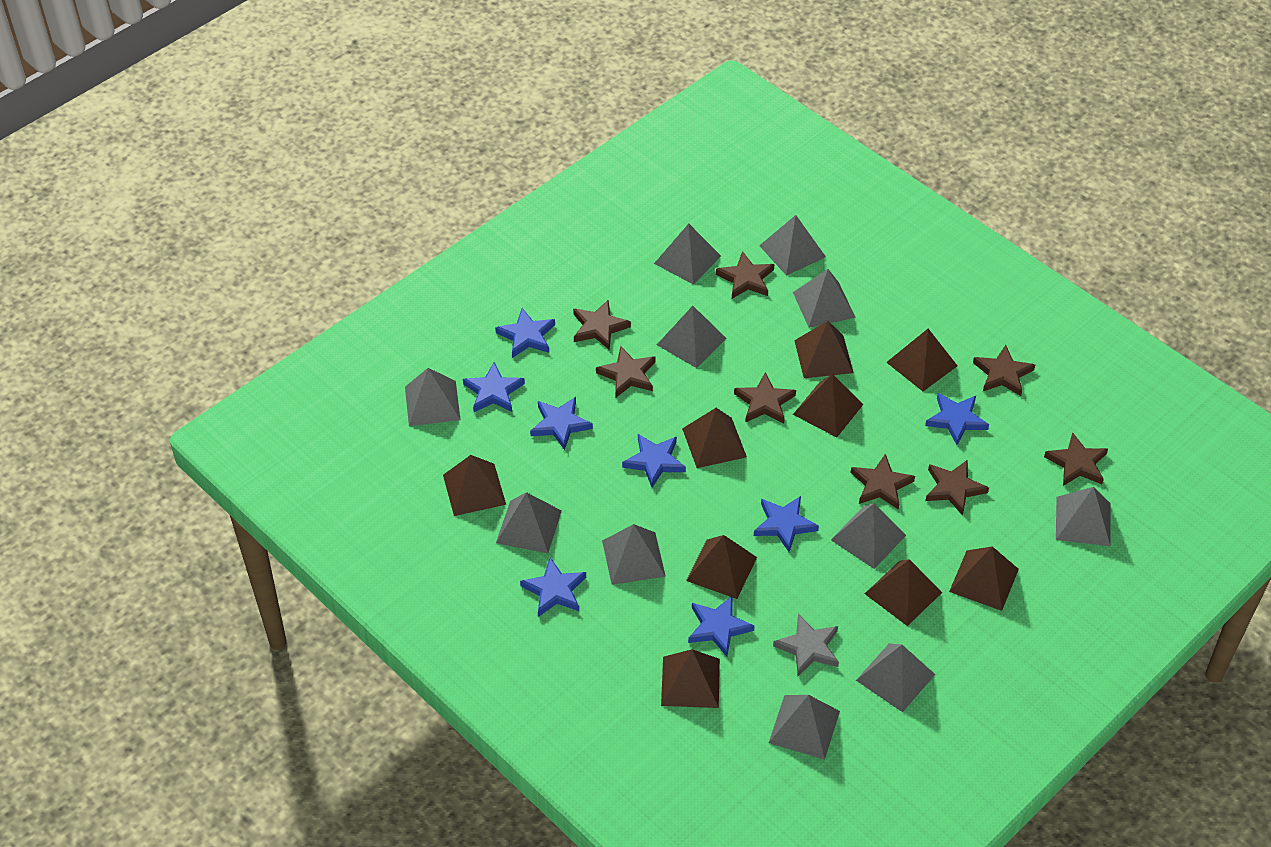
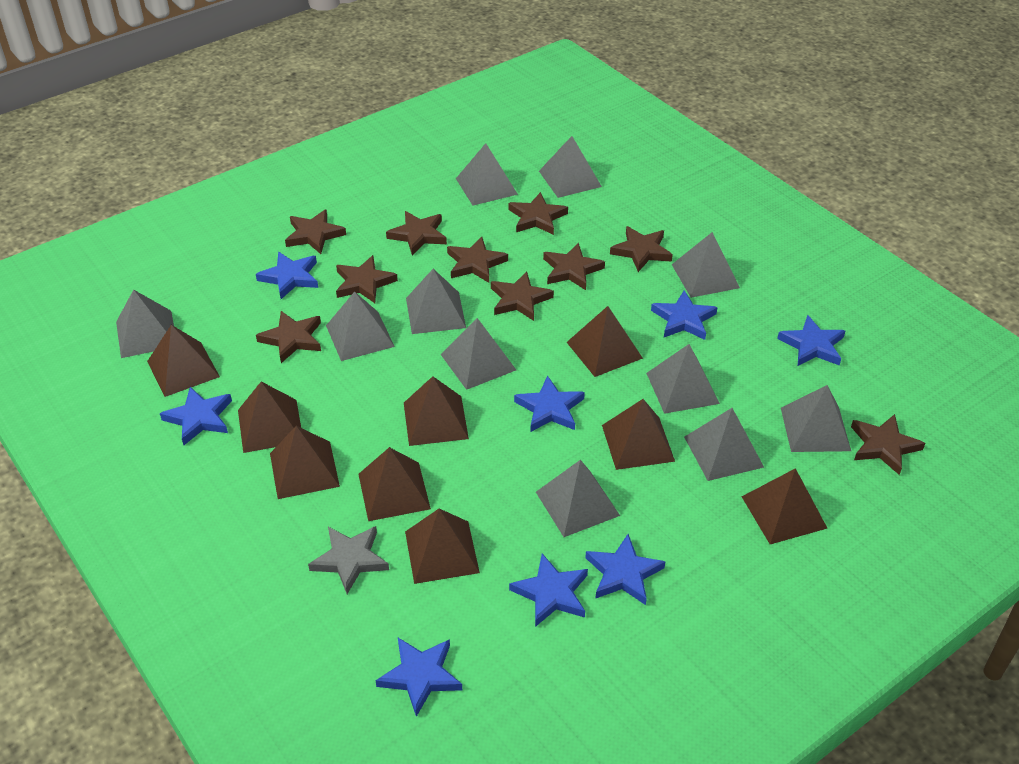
brown star: [573,300,631,350] [596,346,655,398] [716,251,774,299] [734,372,796,424] [851,454,915,510] [925,460,989,516] [973,345,1035,396] [1044,432,1108,486] = 8 -> [256,311,321,363] [285,209,346,254] [336,255,398,303] [386,211,447,255] [447,237,508,283] [491,272,554,321] [509,192,568,235] [543,243,605,290] [610,226,673,272] [851,414,925,475] = 10

